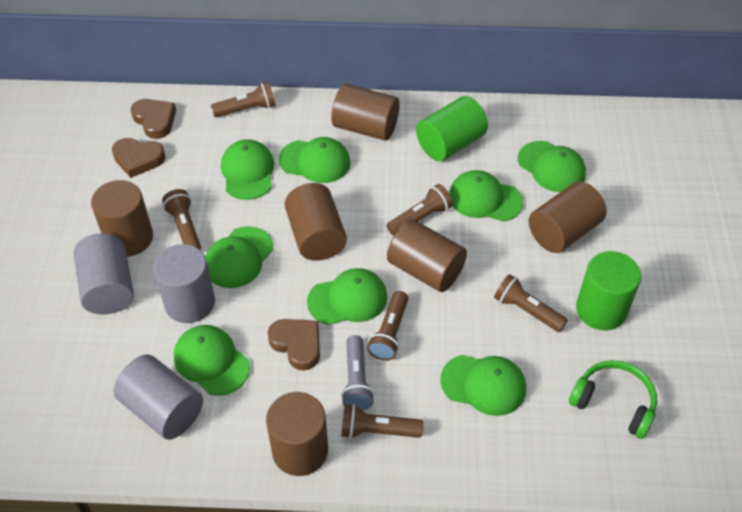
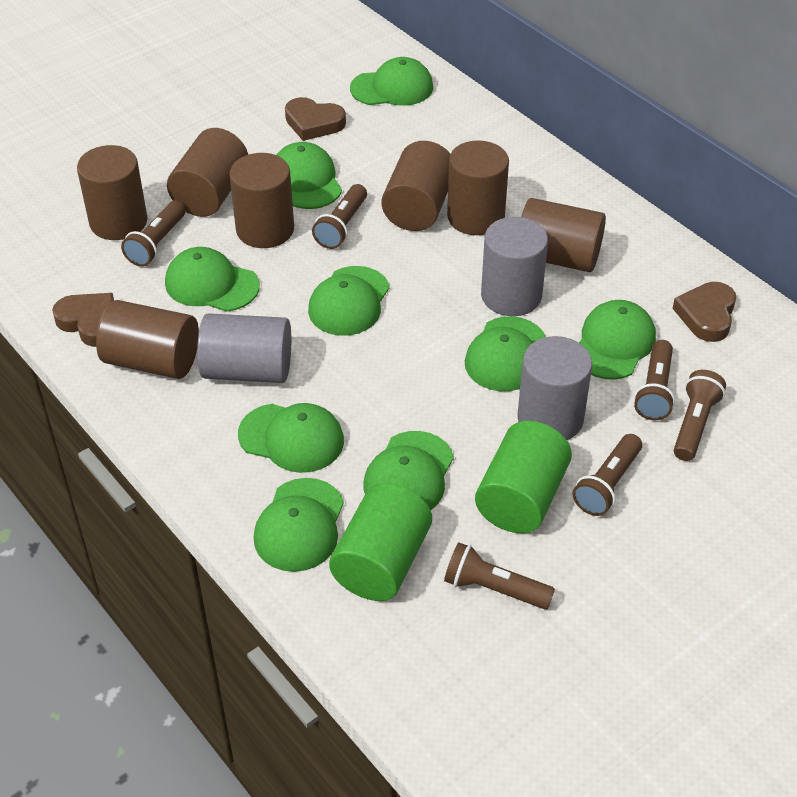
brown cylinder: [91,180,153,257] [266,392,328,476] [285,183,347,261] [331,84,400,141] [387,219,467,292] [529,181,607,253] = 6 -> [77,145,148,240] [96,300,199,379] [167,128,248,217] [229,153,294,248] [382,141,450,231] [447,140,509,235] [521,198,606,272] = 7
green cap: [174,325,250,396] [205,226,273,288] [221,139,274,200] [279,137,351,183] [307,268,387,325] [440,355,526,416] [449,170,523,221] [518,141,586,192] = 8 -> [165,247,260,312] [238,403,344,473] [254,478,344,572] [276,142,342,209] [308,266,390,336] [350,57,433,106] [364,431,454,510] [465,316,546,391] [579,300,656,380] = 9
green headphones: [569,360,657,439] = 1 -> none = 0
grey flashlight: [341,335,374,410] = 1 -> none = 0

